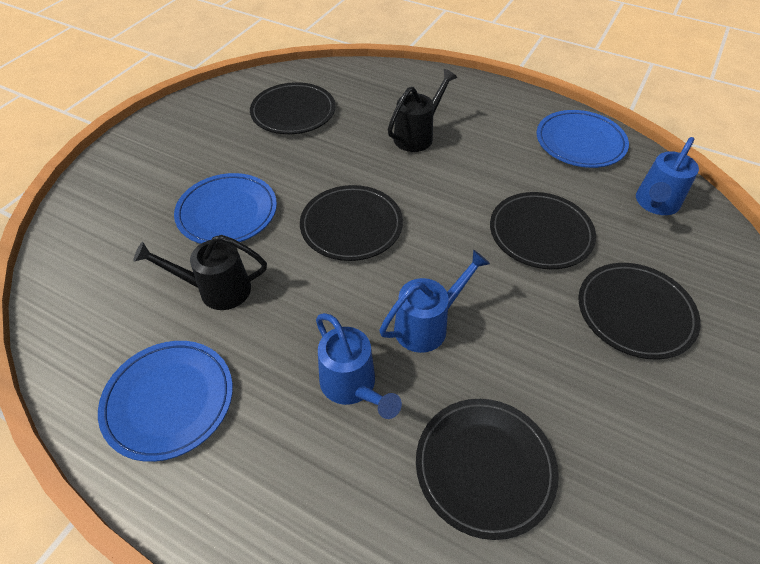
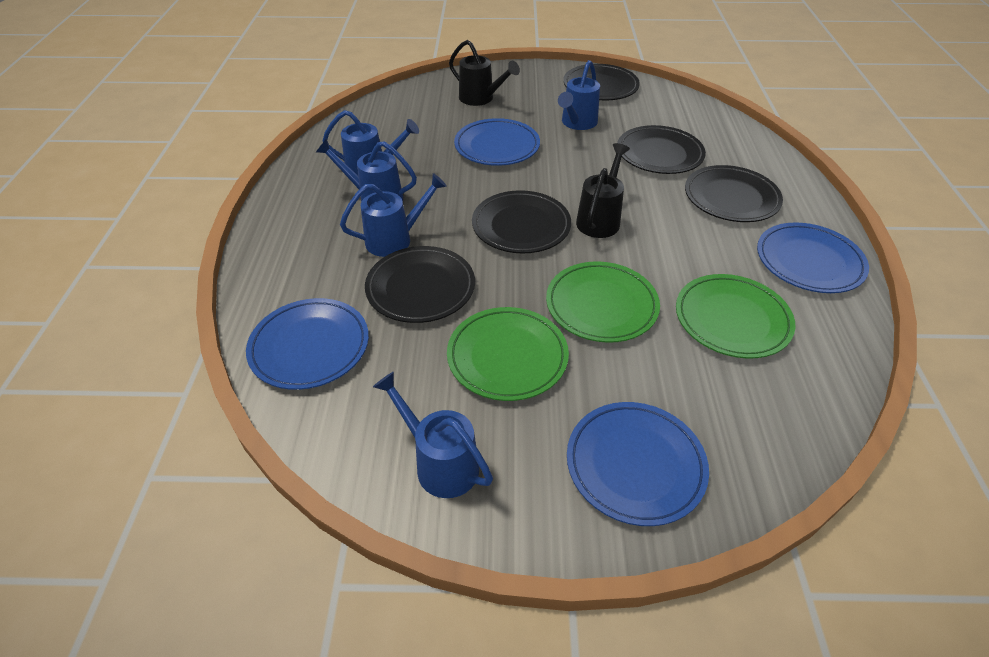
blue plate: [98,341,233,462] [174,173,277,244] [537,110,629,168] = 3 -> [246,298,369,390] [454,118,540,166] [567,402,709,526] [757,222,869,293] = 4
blue watering can: [316,313,402,419] [379,250,490,353] [636,137,699,215] = 3 -> [316,139,417,202] [322,110,419,175] [340,173,447,257] [373,372,493,498] [558,60,600,130] = 5
green plate: none = 0 -> [447,307,569,401] [546,261,660,343] [676,274,796,359] = 3

